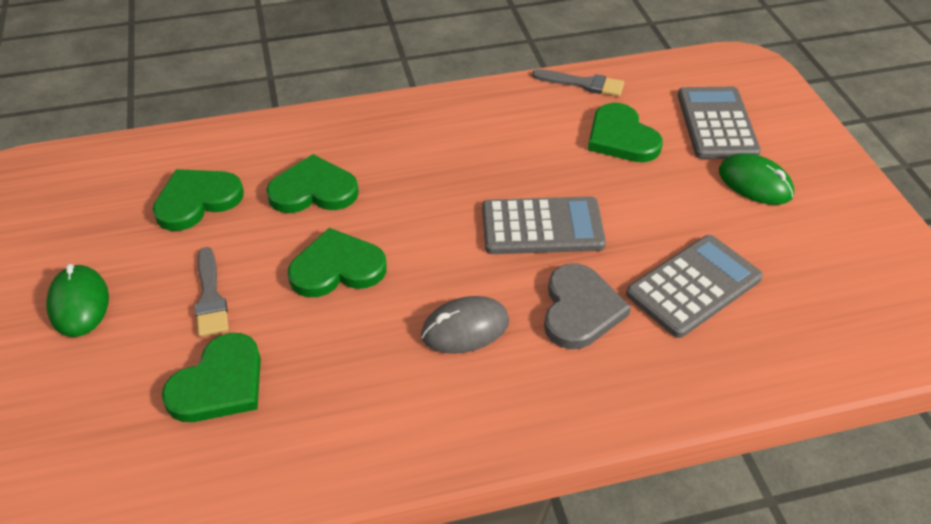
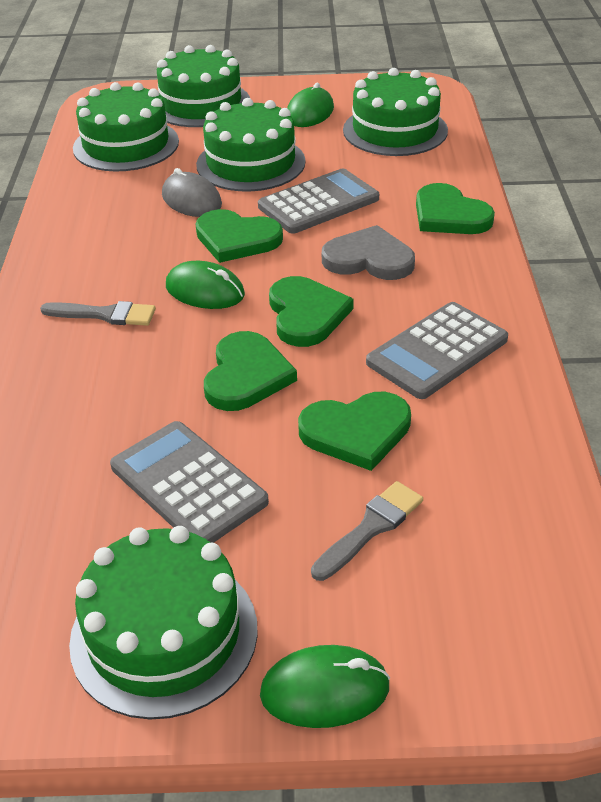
green cake: none = 0 -> [69,526,258,719] [73,82,179,172] [157,45,250,127] [196,98,306,192] [343,68,448,156] = 5
green mouse: [46,264,109,337] [719,153,794,205] = 2 -> [166,261,245,309] [260,645,390,728] [287,83,334,127] = 3

